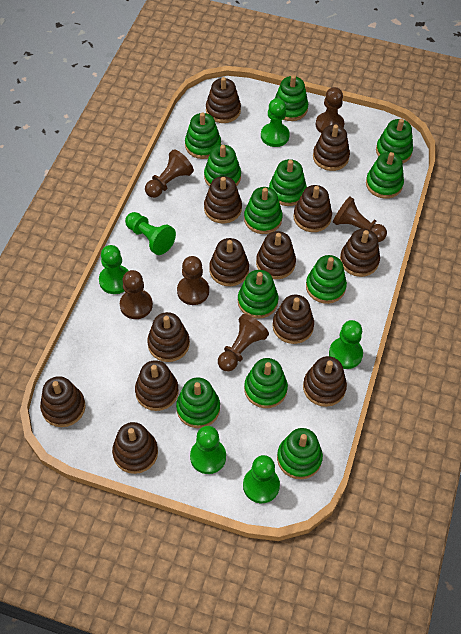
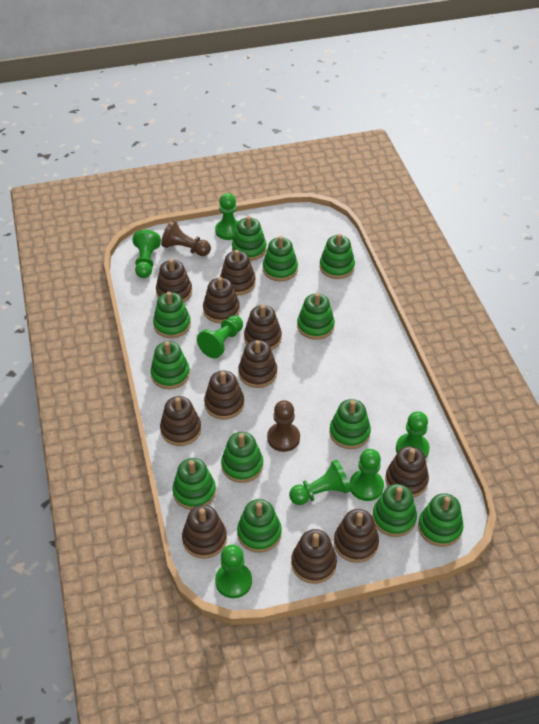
brown pawn: [120,270,153,319] [145,149,194,198] [177,256,209,305] [218,314,269,371] [316,87,344,133] [333,196,387,242] = 6 -> [161,220,211,256] [267,400,300,452] = 2
brown stacking toy: [40,376,85,427] [112,422,158,474] [135,360,179,411] [147,312,190,362] [204,176,242,224] [206,77,241,123] [209,238,249,286] [256,231,296,279] [272,295,314,344] [293,185,332,232] [303,356,347,407] [313,125,350,171] [340,229,380,277] = 13 -> [156,259,192,302] [160,396,201,446] [182,505,227,559] [203,277,240,323] [204,371,244,420] [220,250,256,296] [238,340,277,388] [244,305,282,350] [291,529,337,584] [334,509,379,563] [386,446,429,497] = 11
green pawn: [99,245,129,294] [125,212,176,255] [190,426,226,474] [243,455,280,503] [261,98,290,147] [329,320,363,369] = 6 -> [133,230,161,278] [197,315,243,358] [215,193,239,240] [215,545,252,598] [289,460,351,505] [350,449,384,501] [396,411,430,459] = 7

